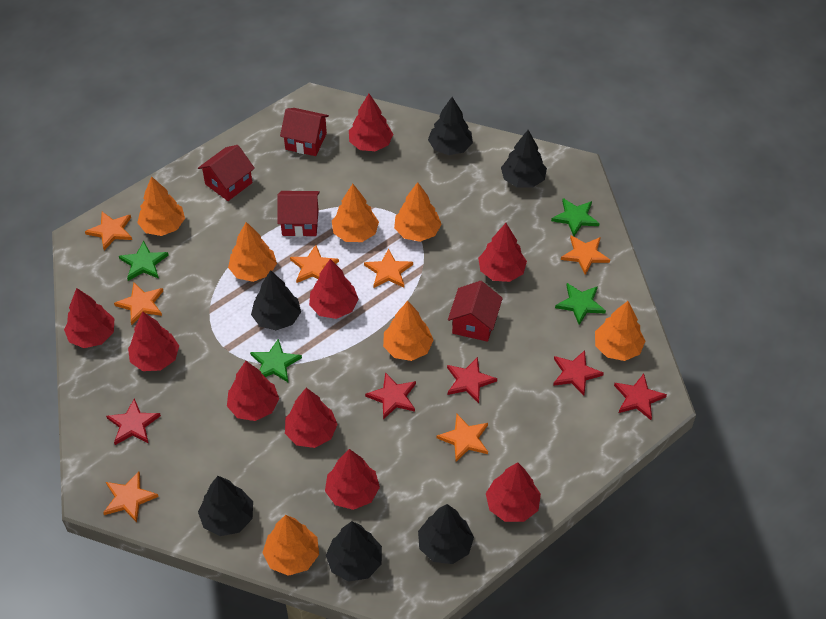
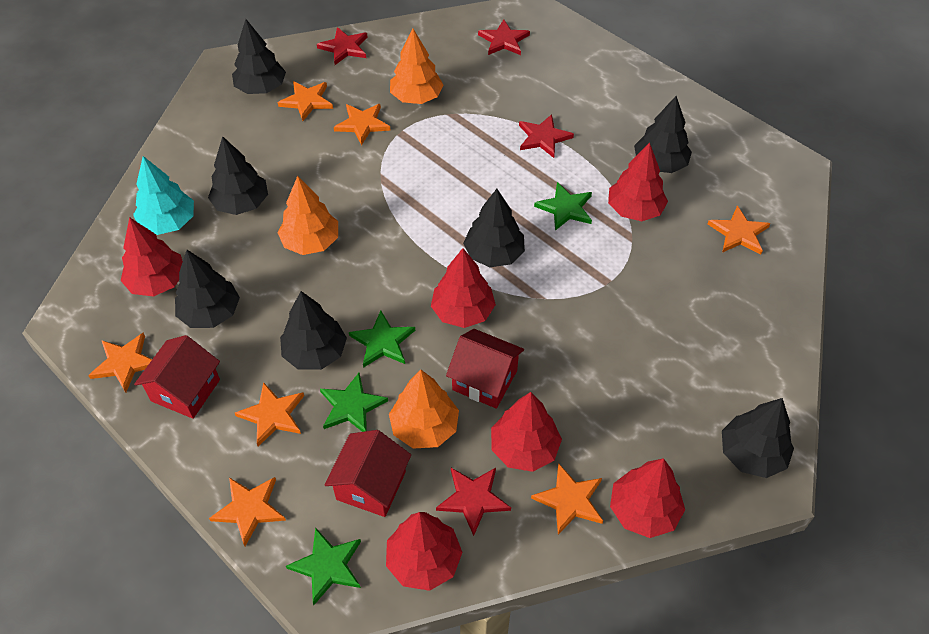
black tree: [198,476,253,536] [251,270,301,330] [326,521,382,582] [418,504,474,564] [428,97,473,155] [501,130,547,188] = 6 -> [175,250,240,328] [208,136,268,215] [232,19,286,94] [280,291,347,370] [463,189,525,267] [634,96,692,173] [722,398,794,478] = 7
orange tree: [137,176,185,236] [228,222,277,282] [263,515,319,576] [332,184,379,242] [383,301,434,361] [394,182,442,242] [595,301,645,361] = 7 -> [278,176,338,255] [389,370,459,449] [390,29,444,104] = 3
red house: [198,145,255,201] [277,191,320,237] [280,108,329,156] [448,281,503,342] = 4 -> [134,335,220,419] [324,430,411,517] [446,329,524,409] = 3
red star: [106,398,161,445] [365,372,416,419] [447,357,497,403] [553,350,604,396] [614,374,667,420] = 5 -> [317,27,368,65] [436,468,511,536] [478,19,530,55] [519,114,574,158] = 4
red tree: [64,288,114,348] [128,312,179,371] [227,361,279,421] [285,388,338,448] [309,259,359,319] [325,449,380,510] [349,94,393,151] [478,223,527,282] [486,462,541,522] = 9 -> [121,217,183,297] [386,512,463,591] [431,248,496,328] [491,392,562,472] [608,143,668,221] [610,458,685,538] = 6
turquoise tree: none = 0 -> [133,156,194,235] = 1

